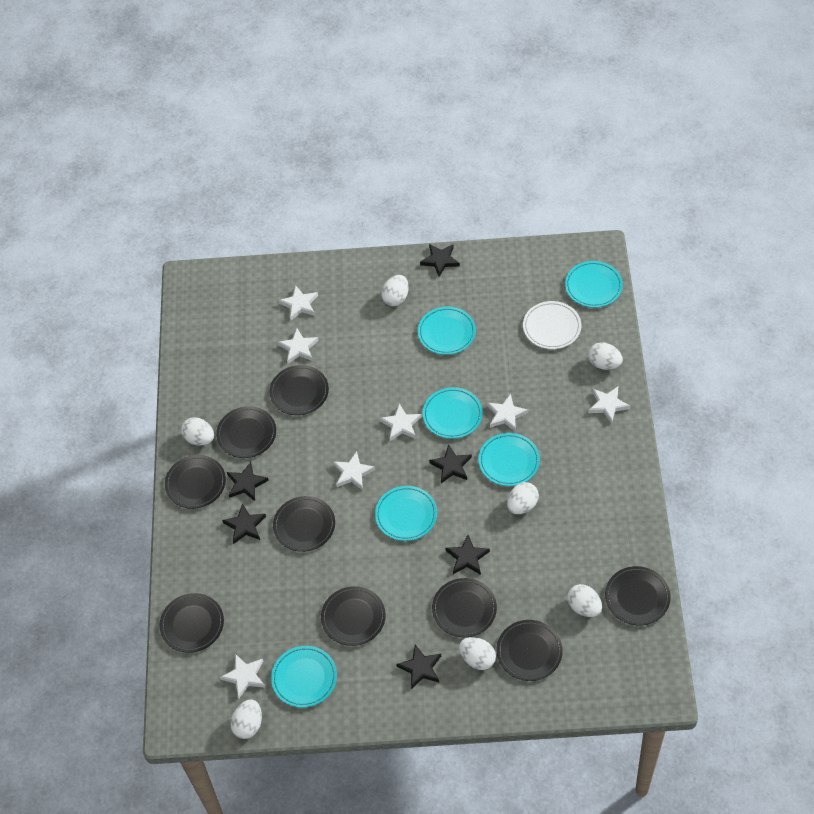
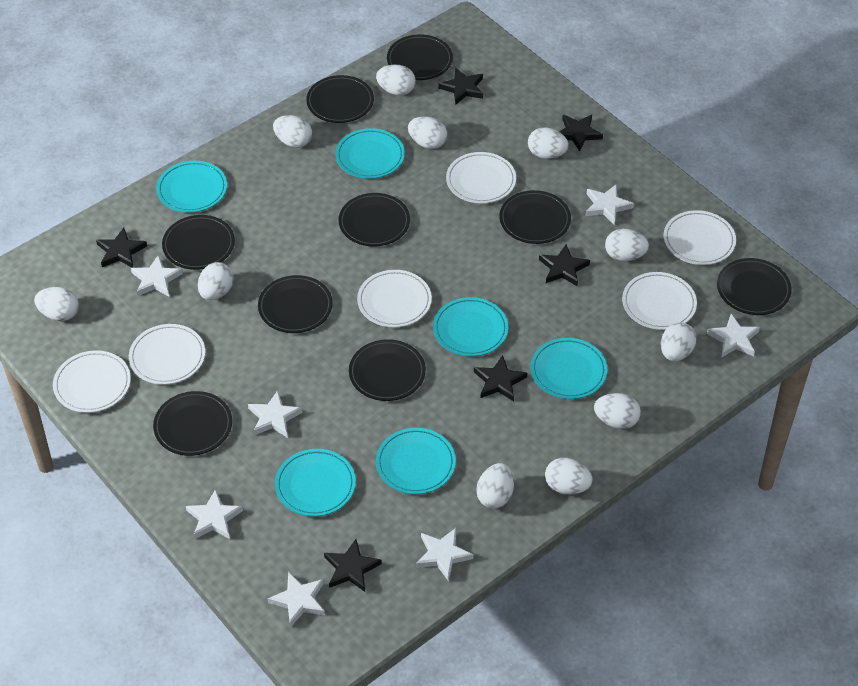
white egg: [181,417,214,445] [230,699,262,739] [381,275,409,306] [459,637,496,670] [507,482,539,514] [567,584,602,617] [588,342,623,370] = 7 -> [34,287,79,321] [198,262,233,300] [273,115,312,148] [376,65,416,95] [408,116,447,149] [476,463,514,509] [528,127,569,159] [545,458,593,495] [594,393,641,429] [605,229,649,261] [661,322,697,361] = 11
white plate: [523,301,581,349] = 1 -> [53,350,131,413] [129,324,205,385] [357,270,432,327] [446,152,516,204] [622,272,697,330] [663,210,736,265] = 6

